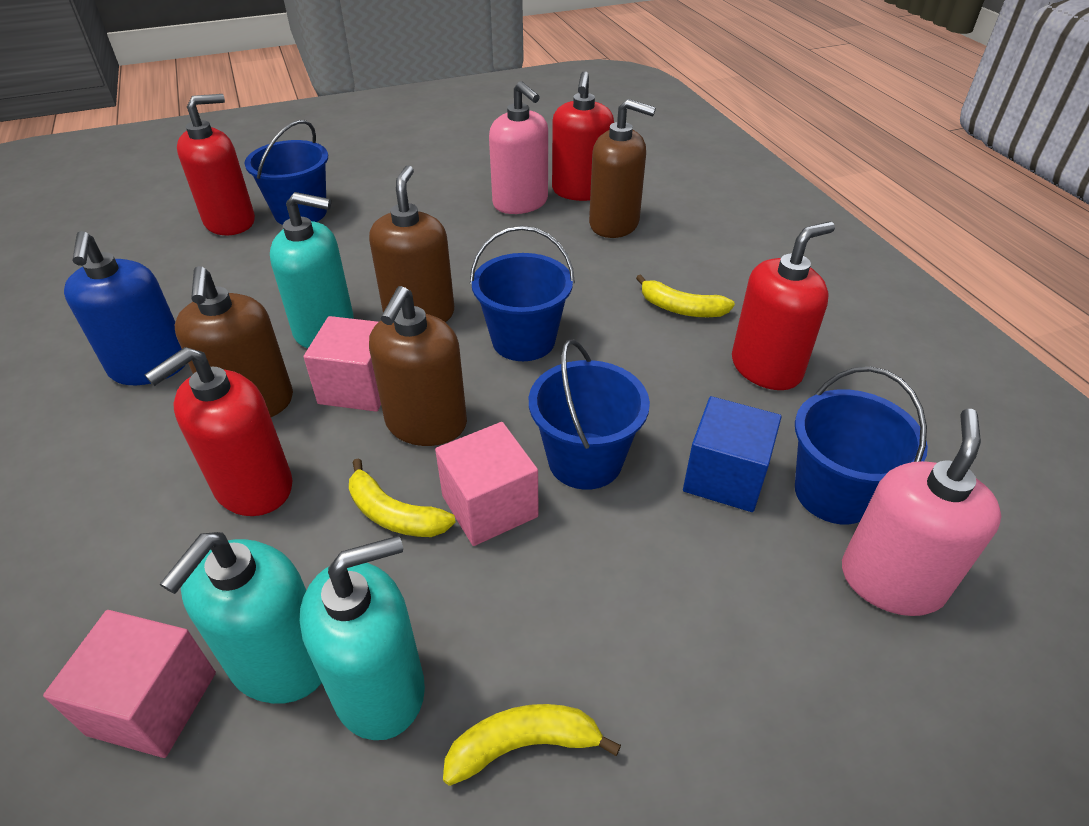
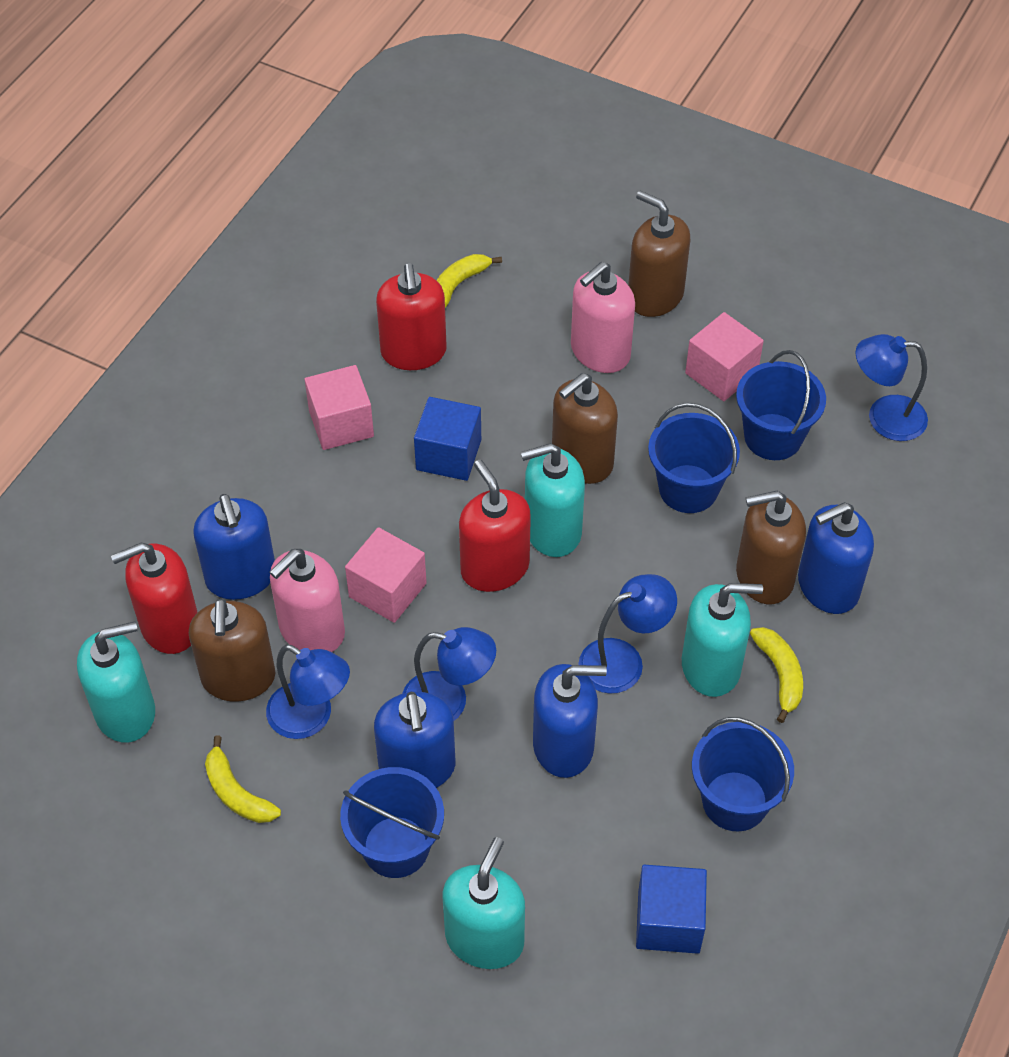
blue cube: [683,396,782,512] = 1 -> [414,397,481,481] [636,865,707,954] = 2
blue lamp: none = 0 -> [266,644,350,739] [402,627,496,721] [578,574,677,694] [856,334,928,441] = 4
blue soap dispenser: [64,231,185,385] = 1 -> [193,494,275,600] [374,692,456,788] [533,664,607,778] [798,502,874,614] = 4
red soap dispenser: [145,347,292,516] [177,94,255,235] [552,71,614,201] [732,221,835,390] = 4 -> [111,542,198,654] [376,263,447,370] [459,460,531,592] = 3
turquoise soap dispenser: [159,532,322,704] [270,192,354,348] [300,536,425,740] = 3 -> [77,621,155,743] [443,837,525,969] [521,443,585,557] [682,583,763,697] = 4

